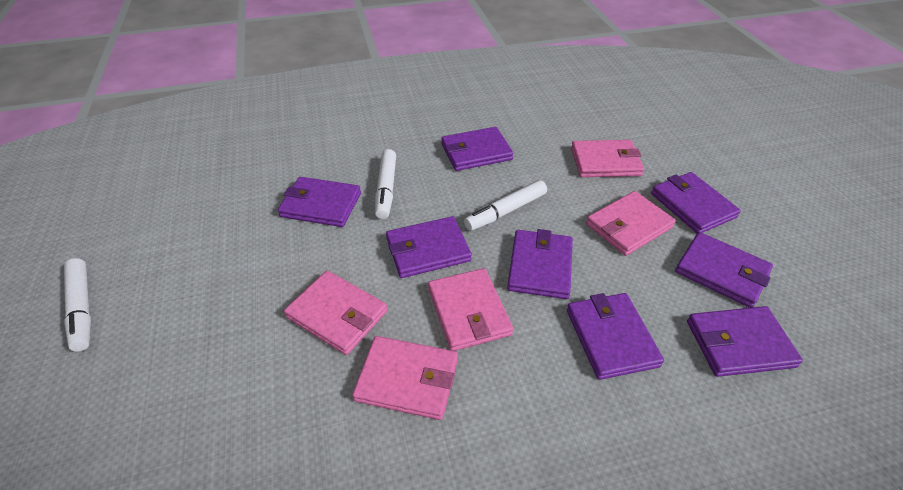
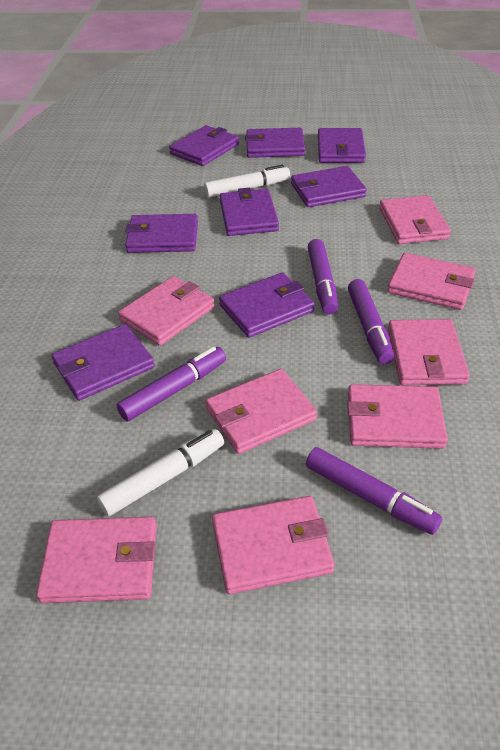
pink wallet: [284,271,388,355] [352,336,458,420] [428,268,513,351] [571,140,644,177] [586,191,676,256] = 5 -> [36,516,157,603] [118,276,215,346] [205,369,317,454] [212,496,335,594] [347,384,448,449] [379,195,451,244] [387,253,476,310] [388,319,470,385] = 8
purple marker: none = 0 -> [117,347,226,421] [306,447,442,535] [308,239,338,314] [348,279,395,364] = 4
white marker: [64,258,91,352] [375,149,396,219] [464,180,547,231] = 3 -> [97,429,224,516] [204,165,290,198] = 2

